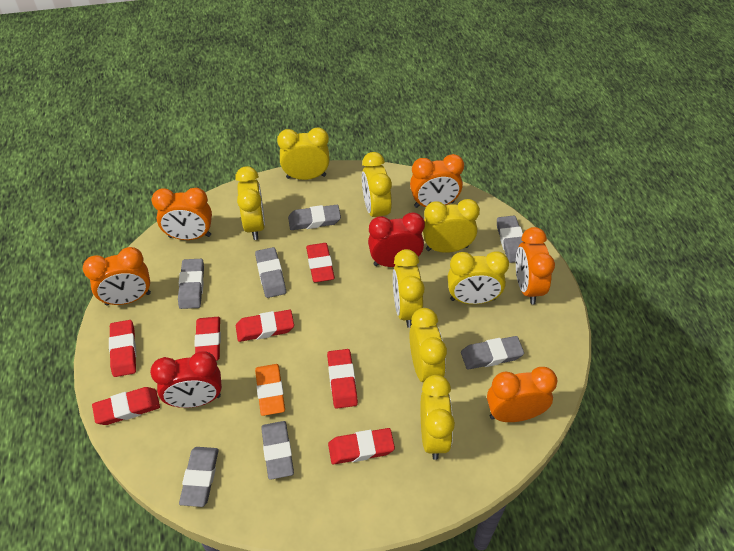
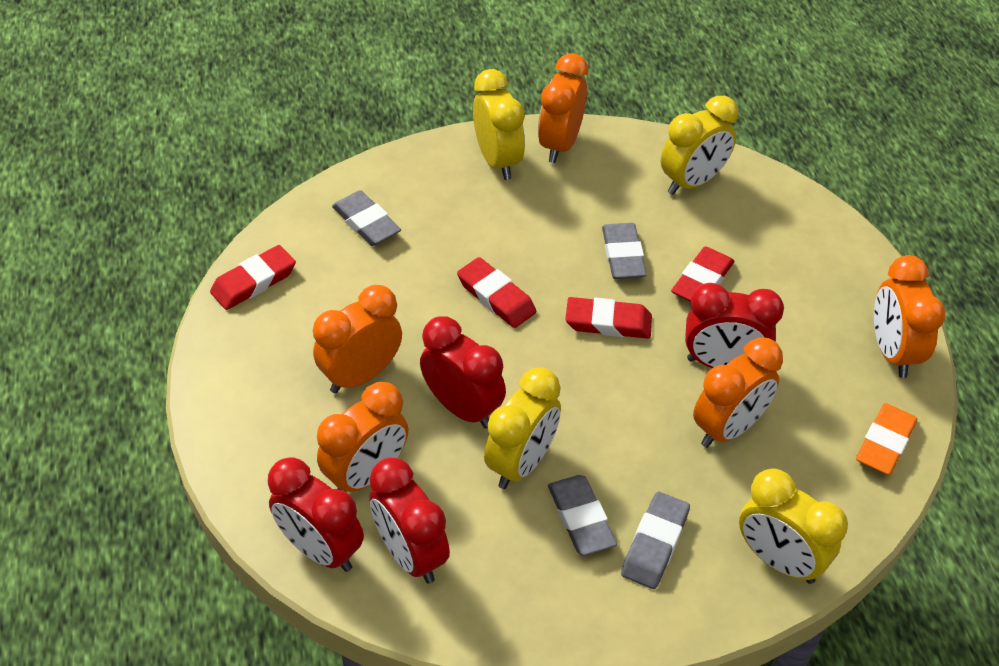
grey eraser: [178,259,204,309] [179,447,219,507] [255,247,286,298] [261,421,294,480] [288,205,341,230] [461,336,524,370] [497,216,523,263] = 7 -> [332,190,401,246] [548,475,617,556] [602,223,647,279] [621,492,690,589] = 4
red clock: [150,351,222,408] [368,212,425,267] = 2 -> [268,457,364,572] [369,458,450,584] [420,316,506,429] [685,283,784,368] = 4
red eraser: [92,387,160,425] [109,320,136,377] [194,317,221,361] [236,310,294,342] [306,243,335,282] [327,349,358,409] [328,428,395,465] = 7 -> [210,245,296,310] [457,257,536,328] [565,297,652,339] [671,247,734,302] = 4
yellow clock: [235,166,265,240] [277,127,330,180] [362,152,392,217] [393,249,425,328] [409,308,447,382] [420,375,455,460] [423,199,480,253] [448,251,509,304] = 8 -> [473,69,525,180] [484,367,561,489] [661,96,738,195] [739,469,848,584] = 4

